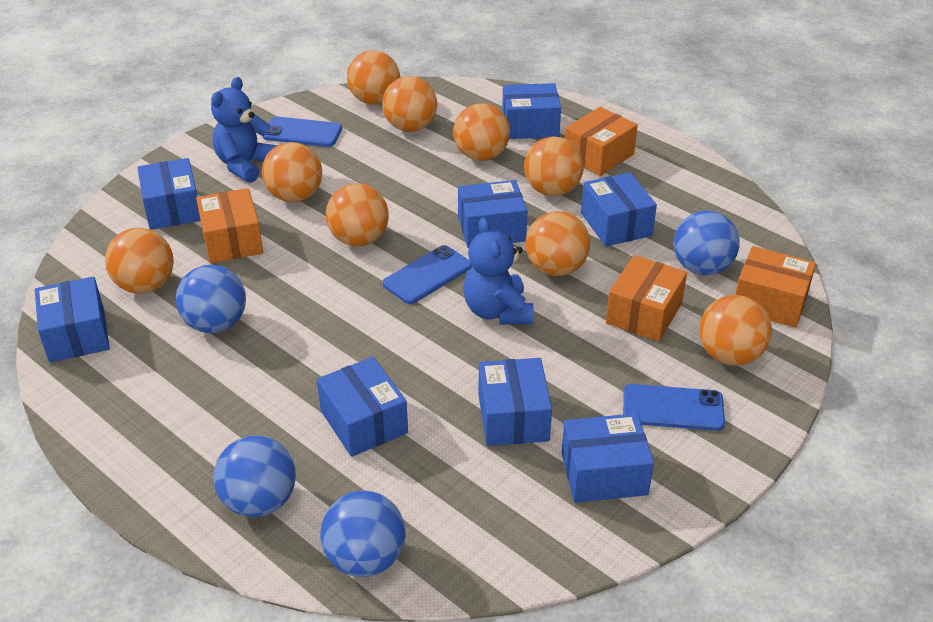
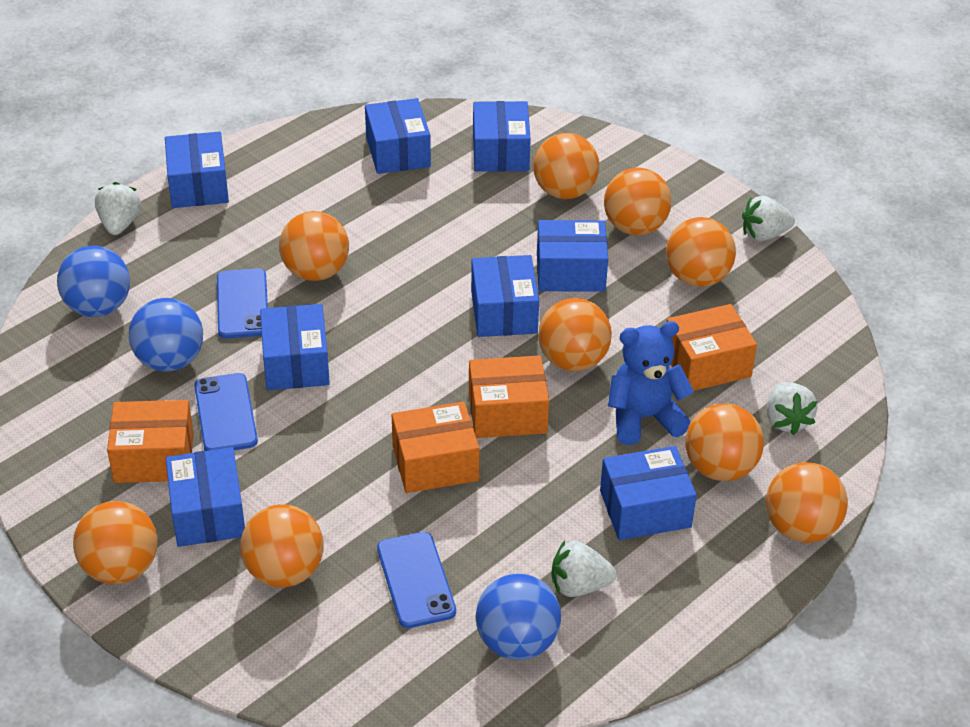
blue ball: [176,265,246,333] [214,435,296,517] [320,490,405,577] [674,210,740,275] = 4 -> [57,246,130,317] [129,298,203,372] [475,573,561,660] = 3
blue teddy bear: [211,77,278,183] [463,218,533,325] = 2 -> [608,321,694,445] = 1
white strawberry: none = 0 -> [95,182,141,235] [552,541,617,597] [742,196,795,241] [766,382,818,435] = 4

